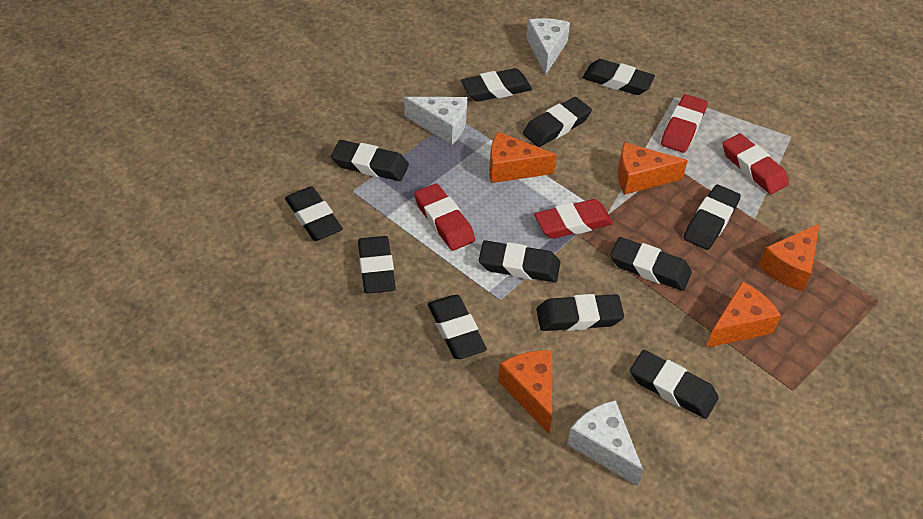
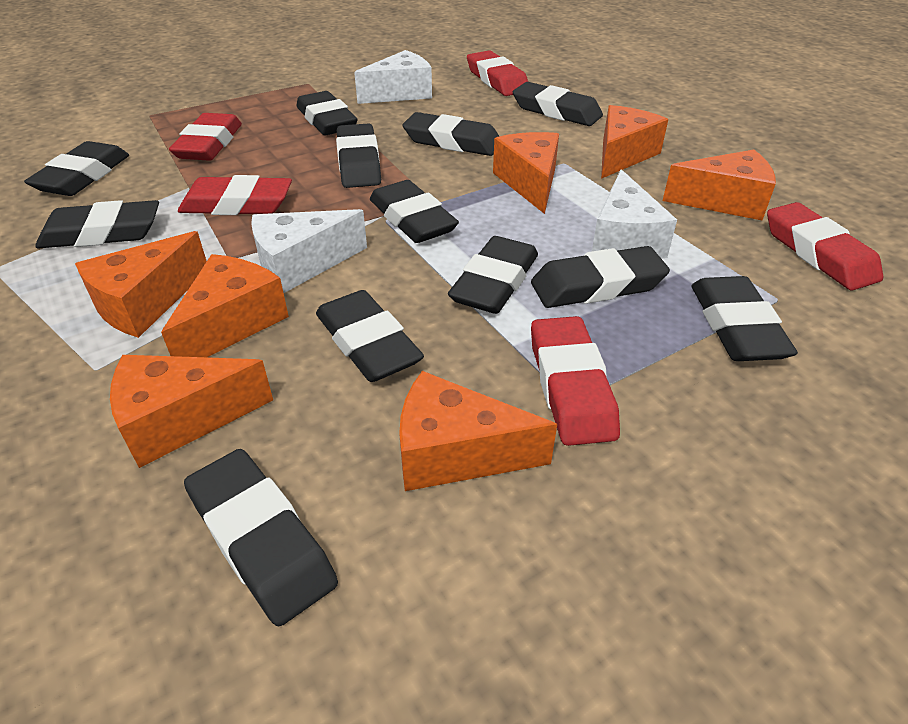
orange cheese: [489,132,557,183] [498,350,552,434] [618,142,688,195] [706,281,781,348] [759,223,820,291] = 5 -> [75,231,207,338] [110,355,273,468] [161,254,289,357] [399,371,557,491] [493,132,559,214] [601,105,668,179] [663,150,776,220] = 7
red eraser: [414,183,475,251] [534,199,613,239] [661,94,708,153] [723,134,789,194] = 4 -> [169,113,242,161] [178,175,292,215] [467,50,528,96] [531,316,620,446] [767,202,883,291] = 5

